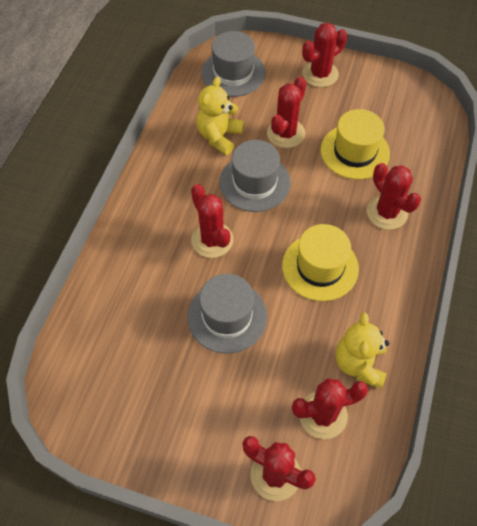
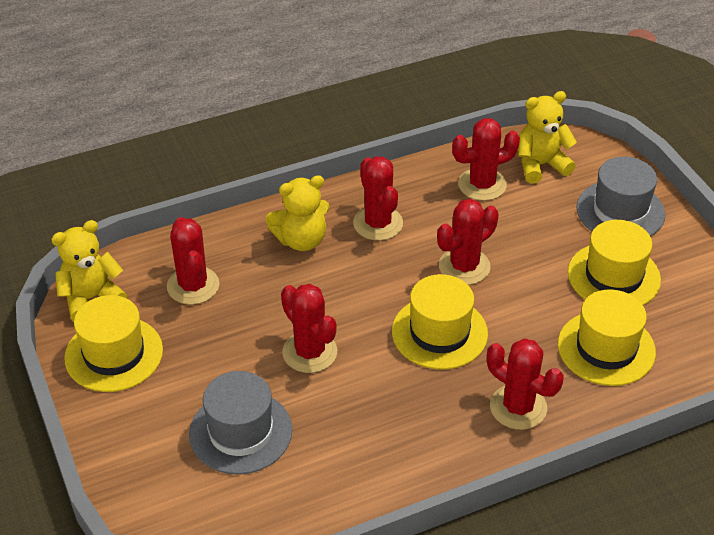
grey hat: [188,274,267,354] [201,31,265,97] [219,140,291,212] = 3 -> [189,371,292,474] [577,157,665,237] = 2
yellow hat: [282,224,359,301] [321,109,390,180] = 2 -> [64,295,163,392] [392,274,488,370] [558,289,656,386] [568,220,661,305] = 4
yellow teddy bear: [197,76,244,155] [336,312,389,389] = 2 -> [51,220,127,322] [266,175,330,251] [518,91,577,183] = 3

